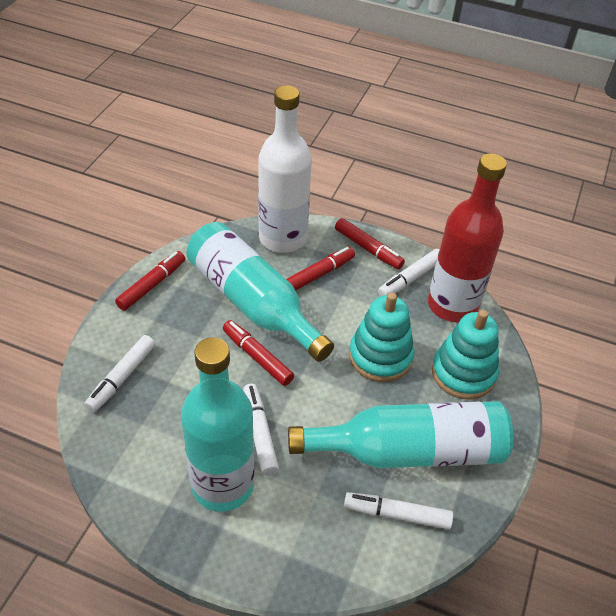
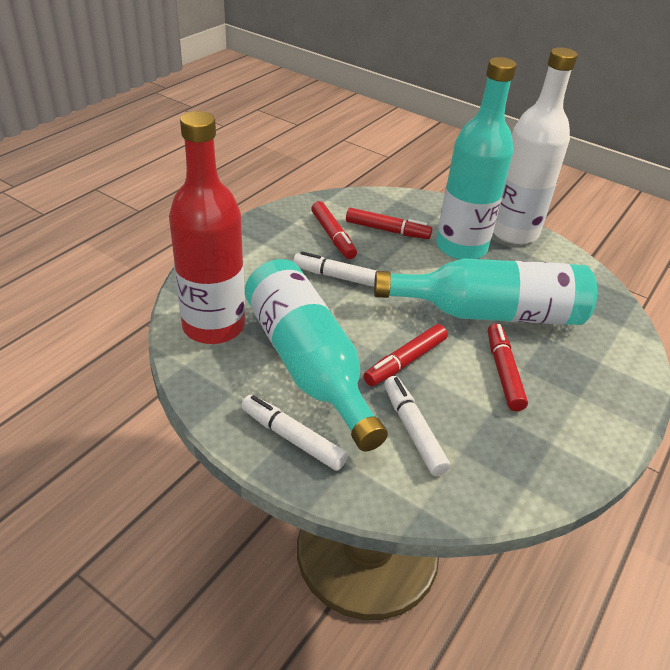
turquoise stacking toy: [349,293,415,382] [432,310,499,400] = 2 -> none = 0
white marker: [84,335,155,412] [243,384,279,476] [344,492,453,530] [378,249,440,296] = 4 -> [241,395,348,471] [293,252,377,287] [384,376,450,476] = 3

